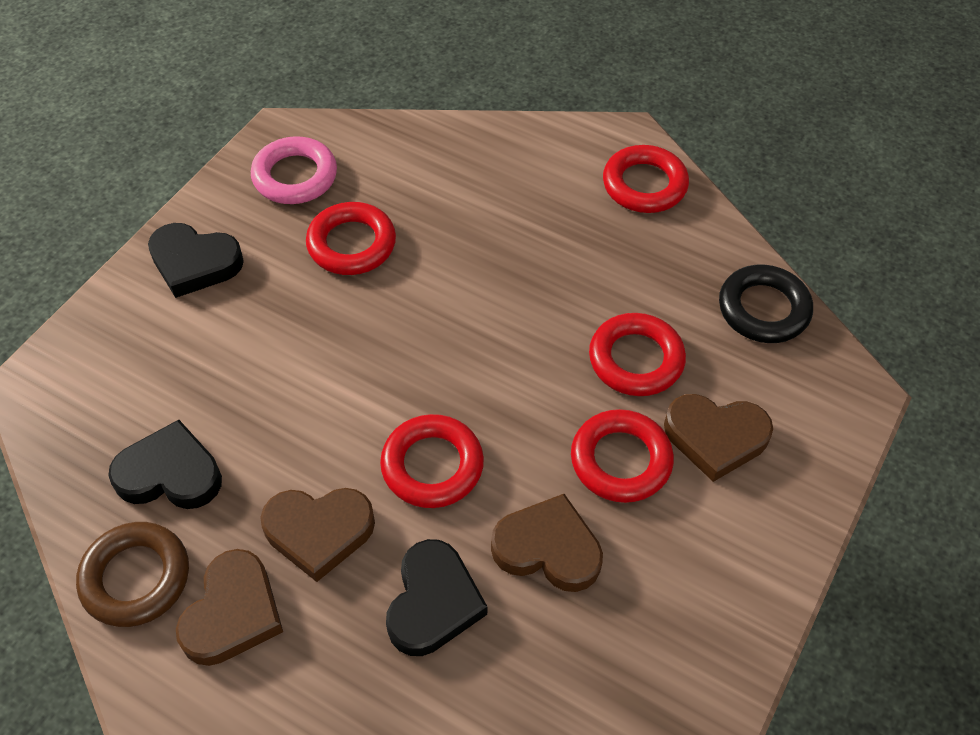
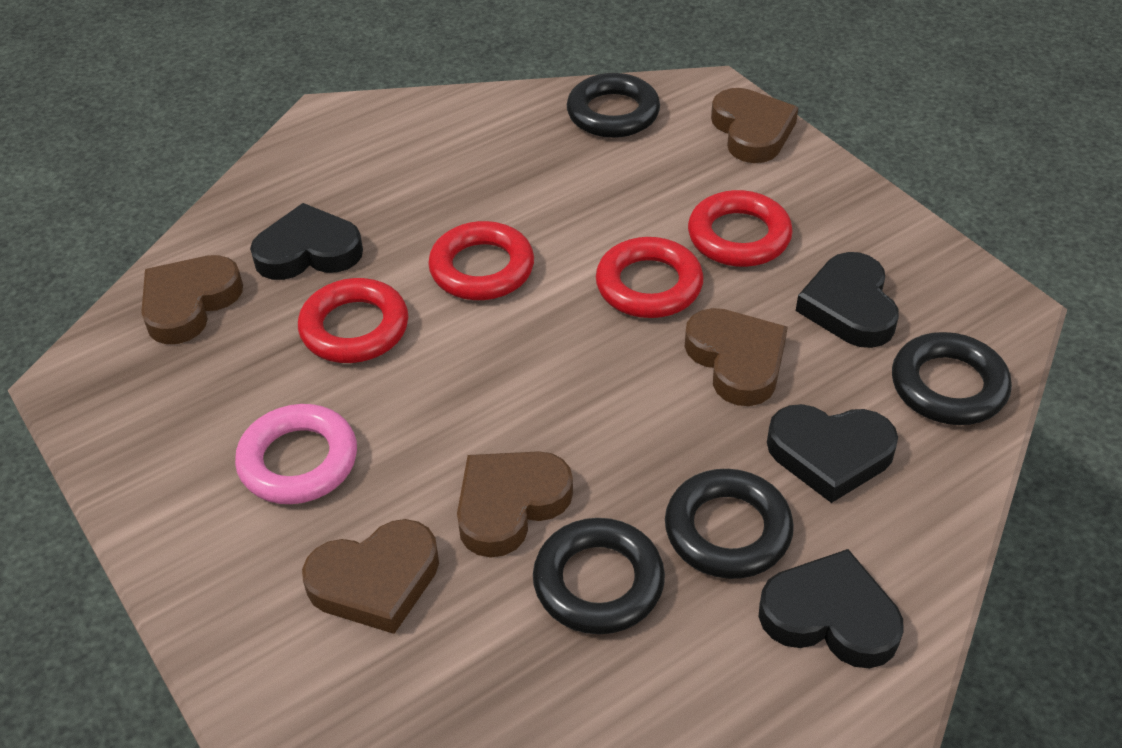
black heart: [108,420,222,509] [148,223,244,298] [386,539,487,656] = 3 -> [250,203,363,280] [759,549,904,668] [767,404,898,503] [796,252,899,348] = 4
black ring: [719,265,813,343] = 1 -> [533,518,665,634] [567,73,660,138] [665,469,794,579] [892,332,1012,425] = 4
brown heart: [176,549,283,666] [260,488,375,582] [491,494,603,592] [664,394,773,482] = 4 -> [141,255,243,344] [302,519,439,634] [457,451,573,557] [685,308,788,406] [711,88,798,163] = 5
brown ring: [76,522,189,627] = 1 -> none = 0
red ring: [306,202,396,275] [380,414,484,508] [571,409,674,503] [589,313,686,396] [603,145,689,213] = 5 -> [298,278,408,363] [428,221,534,300] [596,237,704,318] [688,190,793,267] = 4

